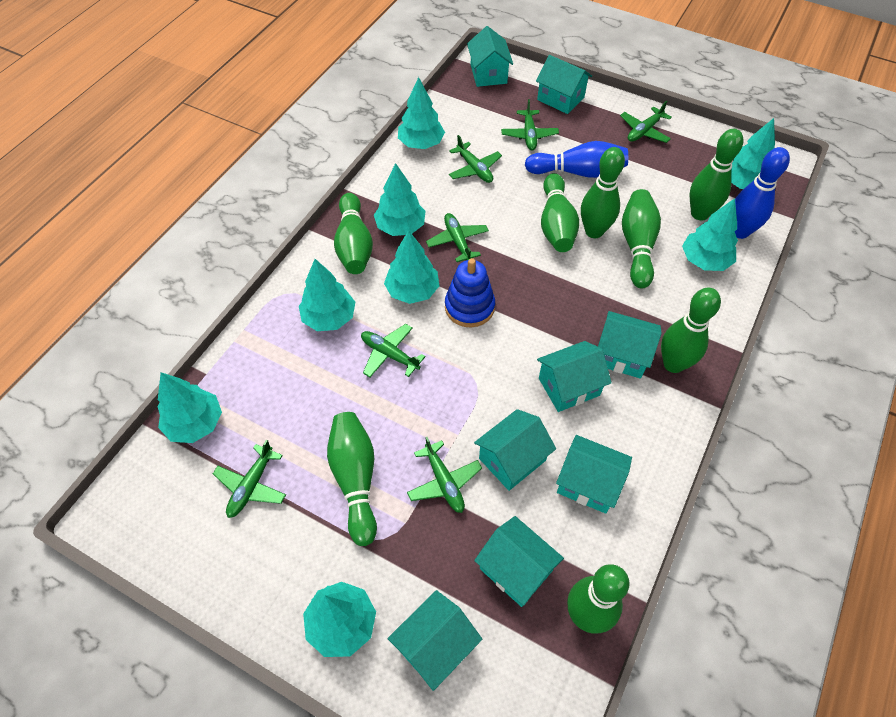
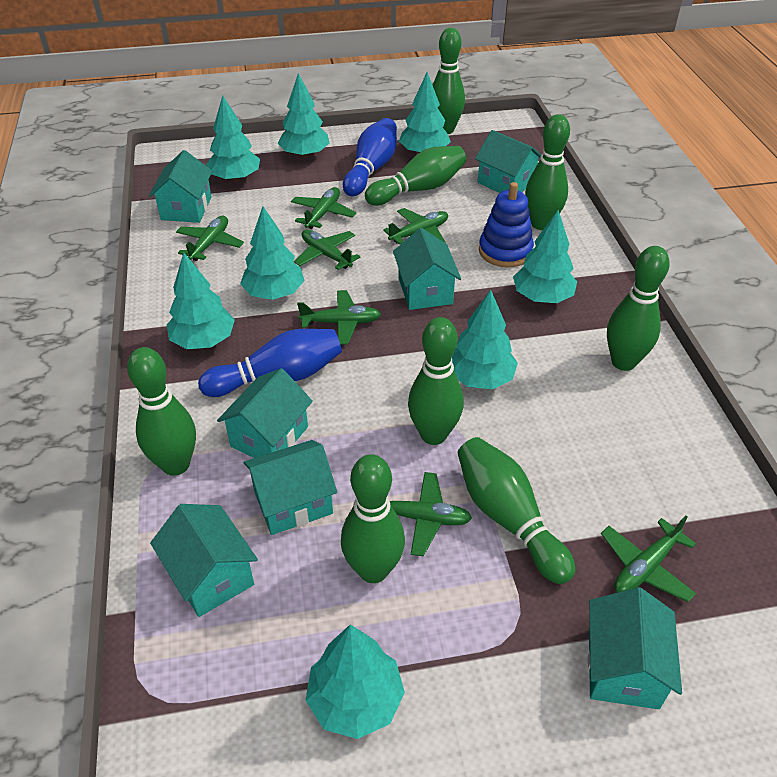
turquoise house: [388,590,482,691] [467,26,513,87] [474,409,556,491] [474,516,564,607] [536,55,592,114] [537,341,612,412] [556,435,632,514] [598,311,662,379] = 8 -> [149,150,212,223] [150,504,258,617] [217,368,313,458] [244,440,337,535] [393,228,461,310] [475,130,541,193] [588,587,682,709] = 7

